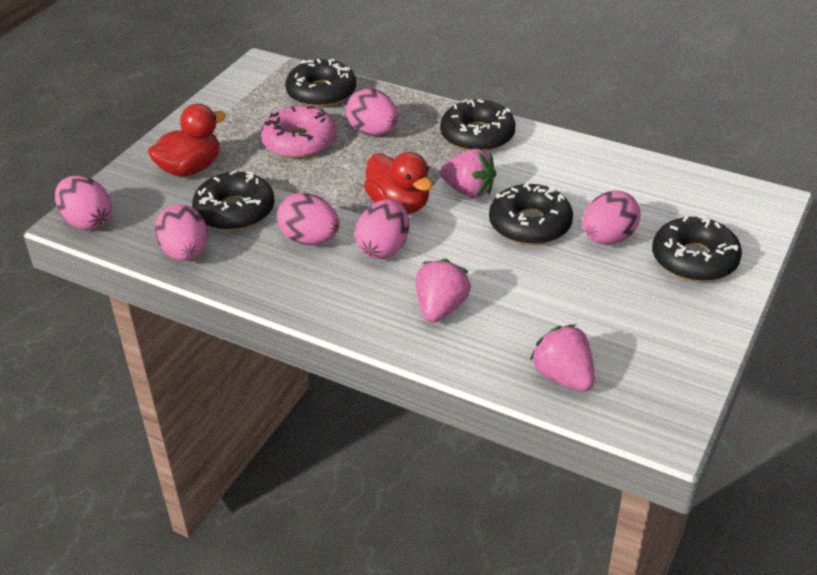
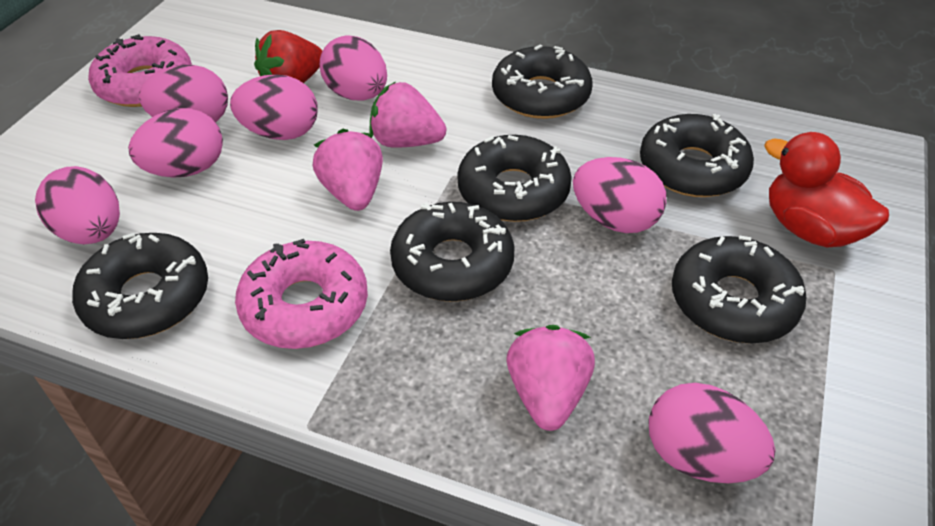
black donut: [192,170,275,231] [285,59,356,108] [440,99,516,152] [489,182,573,245] [652,216,742,282] = 5 -> [72,233,208,339] [390,202,515,302] [457,135,572,222] [492,44,592,119] [640,114,754,197] [672,235,806,343] = 6
pink donut: [261,105,336,158] = 1 -> [88,34,192,107] [235,239,368,349] = 2
pink egg: [55,176,112,230] [155,205,208,261] [277,193,340,245] [346,89,399,135] [355,199,409,259] [582,190,641,244] = 6 -> [35,166,120,244] [128,108,223,178] [139,65,228,122] [230,74,318,140] [320,35,387,101] [573,157,666,233] [648,383,776,483] = 7
red duck: [148,104,226,177] [364,152,433,214] = 2 -> [764,132,889,247] = 1
red strawberry: none = 0 -> [254,30,322,83] = 1

